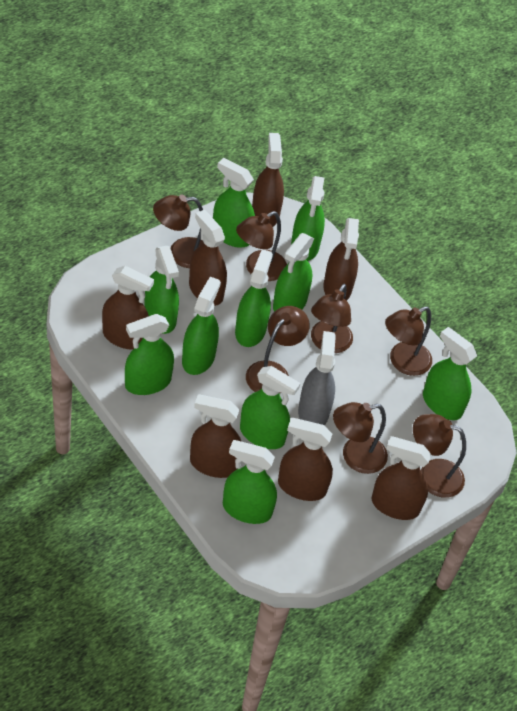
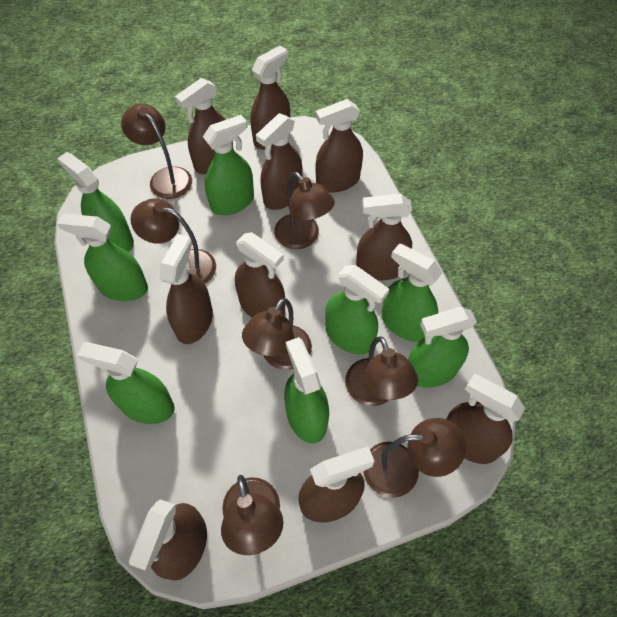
brown spray bottle: [102,266,154,350] [189,210,227,306] [190,395,242,478] [252,133,284,227] [278,418,333,501] [323,218,359,301] [372,436,431,520] = 7 -> [129,499,207,581] [159,234,213,344] [175,78,233,174] [235,232,285,317] [250,46,290,150] [256,113,303,210] [298,446,374,522] [315,99,363,192] [356,194,412,280] [446,374,525,464] = 10
green spray bottle: [125,314,174,395] [145,246,179,334] [182,277,221,375] [213,158,255,248] [223,440,277,524] [235,249,273,347] [240,366,300,449] [273,233,314,311] [291,176,325,261] [423,327,477,420] = 10 -> [57,152,134,252] [57,214,148,301] [77,342,175,424] [203,115,254,215] [284,337,329,443] [325,265,389,355] [381,243,442,342] [408,307,477,388] = 8
grey spray bottle: [298,331,336,425] = 1 -> none = 0

